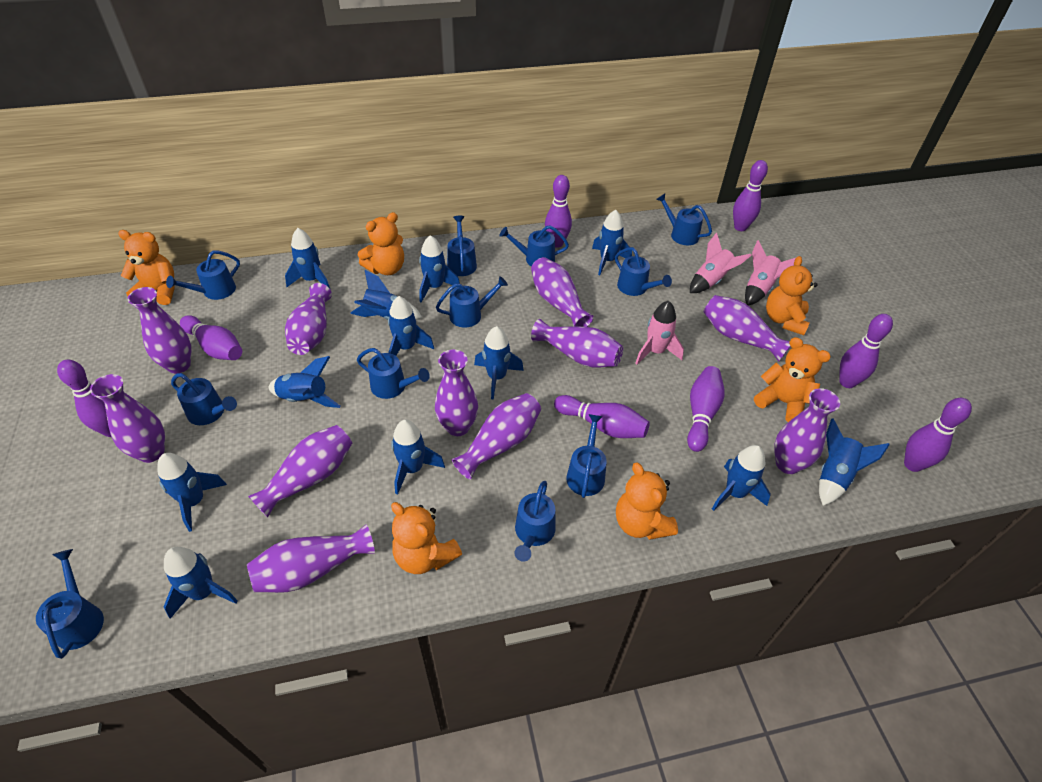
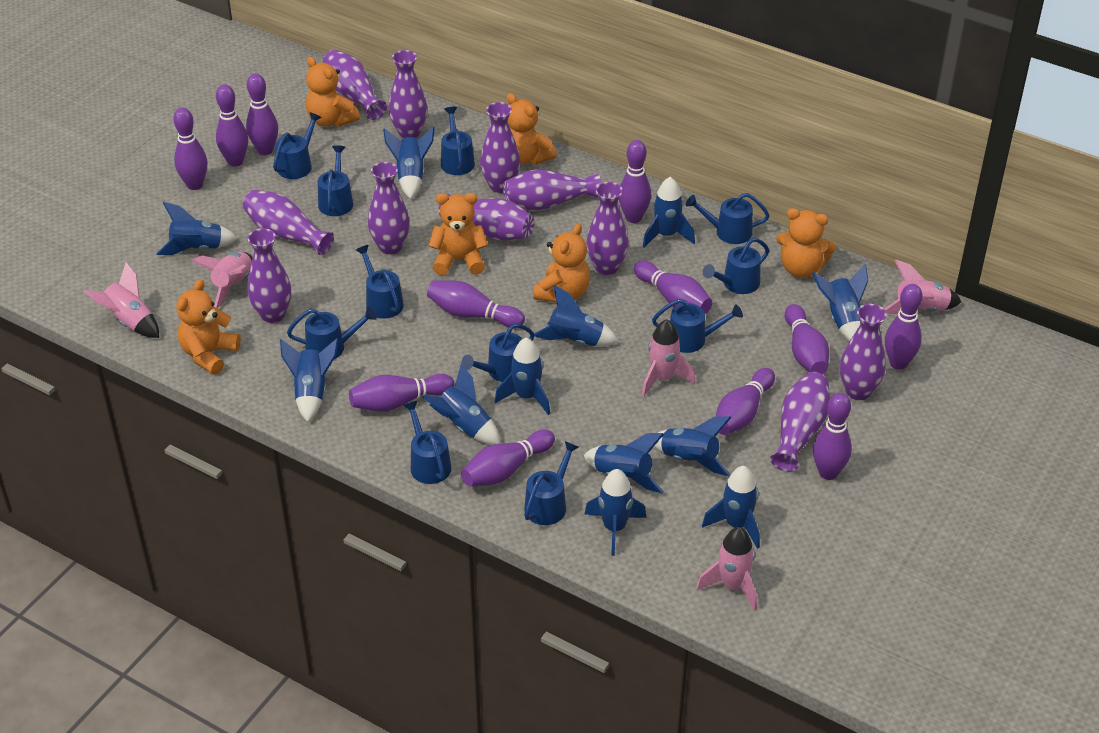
pink rocket: [635,301,684,365] [690,233,752,293] [745,240,795,306] = 3 -> [84,262,159,338] [192,252,253,308] [642,319,695,397] [697,527,757,610] [884,259,961,314] = 5
purple bowling pin: [57,359,111,437] [180,315,242,360] [545,175,572,248] [554,395,650,438] [687,366,724,452] [733,160,768,231] [839,314,893,388] [904,398,972,472] = 8 -> [173,108,207,190] [216,84,248,166] [246,73,278,155] [349,374,454,412] [427,280,525,327] [461,430,555,487] [619,140,651,223] [634,260,712,314] [716,368,775,435] [785,304,829,374] [813,393,852,480] [885,284,923,370] = 12

